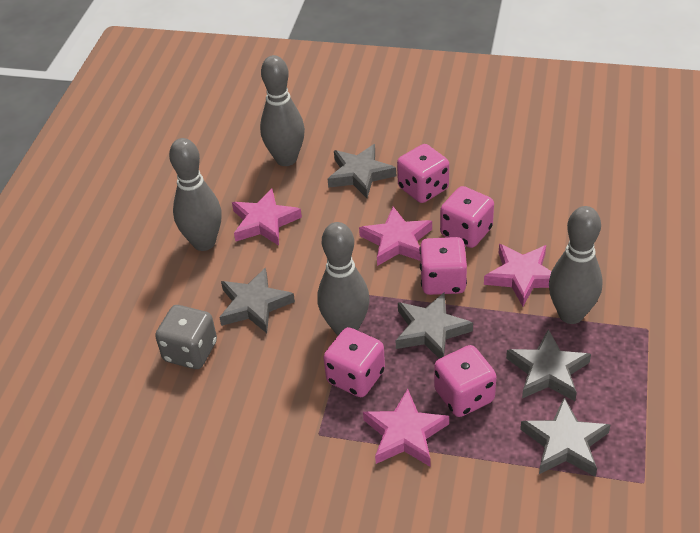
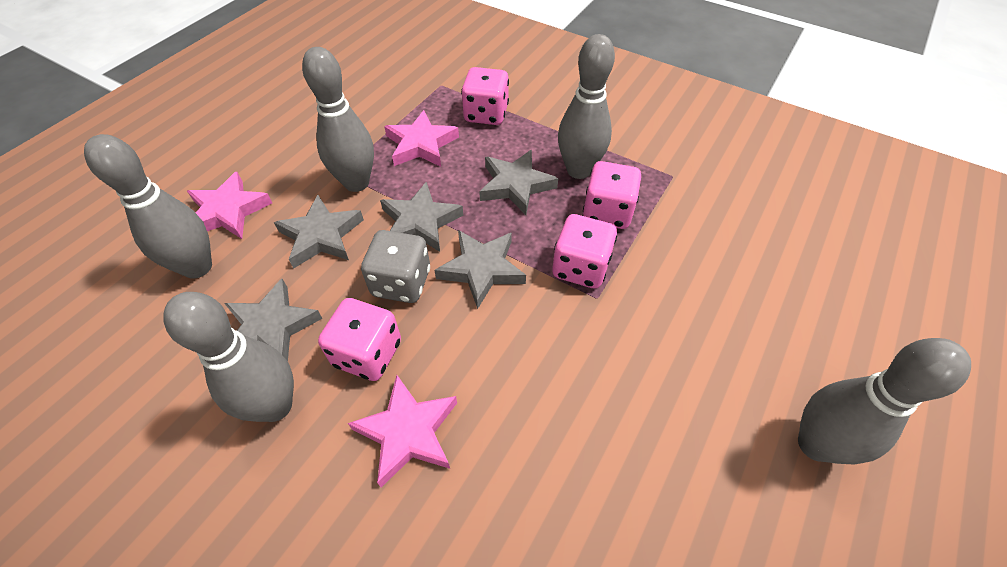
grey bowling pin: [169,138,221,251] [260,55,305,166] [318,222,370,336] [549,206,603,324] = 4 -> [84,134,212,279] [163,292,294,422] [302,47,374,192] [558,34,615,179] [798,338,971,465] = 5
pink dice: [323,327,385,397] [397,144,449,203] [419,237,467,295] [434,345,497,417] [440,186,494,248] = 5 -> [318,298,401,381] [461,67,509,125] [552,214,617,289] [583,161,641,229] = 4
pink star: [232,188,302,246] [359,207,432,266] [363,389,449,466] [484,244,552,306] = 4 -> [187,172,272,239] [348,375,457,487] [384,110,459,167] = 3

